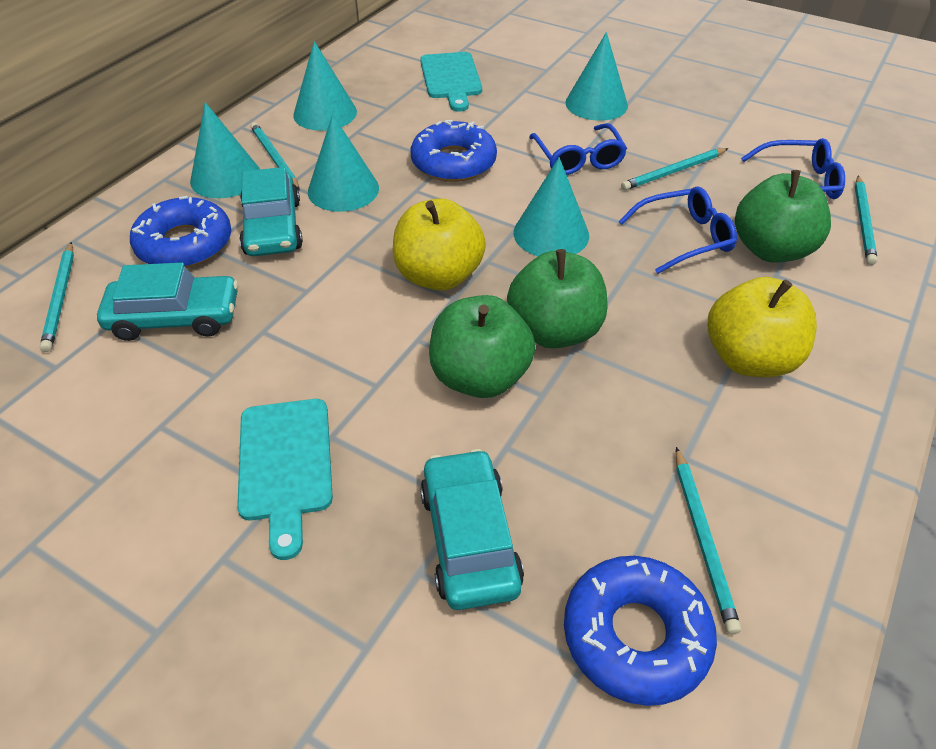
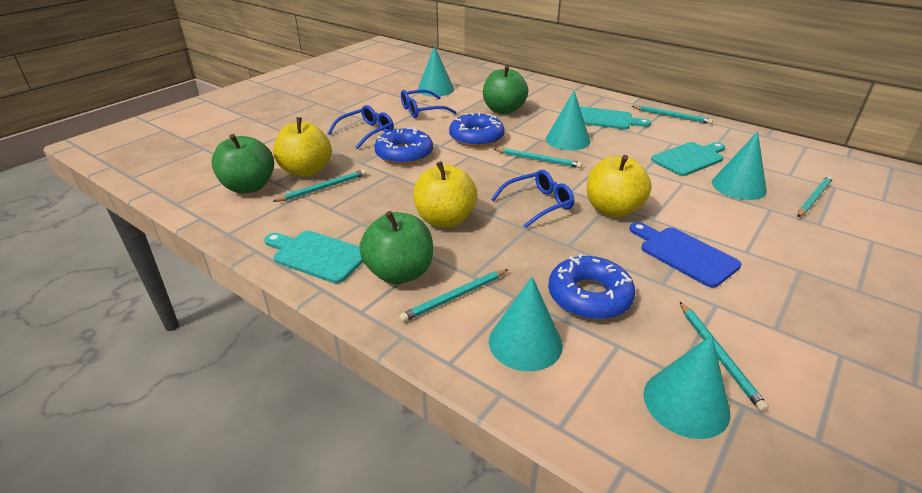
blue cutting board: none = 0 -> [629,222,741,288] = 1
turquoise car: [97,263,238,341] [239,167,303,256] [420,449,524,610] = 3 -> none = 0
turquoise cutting board: [237,399,333,560] [420,52,482,112] = 2 -> [264,231,363,284] [579,106,651,130] [651,142,725,176] = 3
turquoise pencil: [40,242,74,352] [251,122,300,191] [621,148,728,190] [676,447,741,634] [855,176,878,265] = 5 -> [272,169,366,202] [399,269,509,322] [494,148,582,168] [632,106,713,124] [679,301,769,412] [797,175,833,217] = 6
yellow apple: [393,198,486,291] [708,277,817,377] = 2 -> [273,117,331,177] [413,161,477,228] [587,155,652,218] = 3

